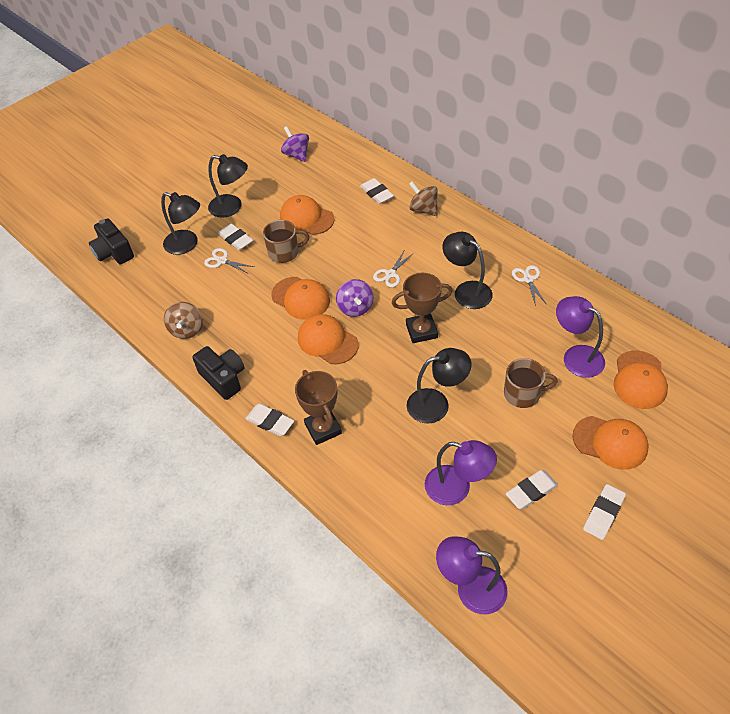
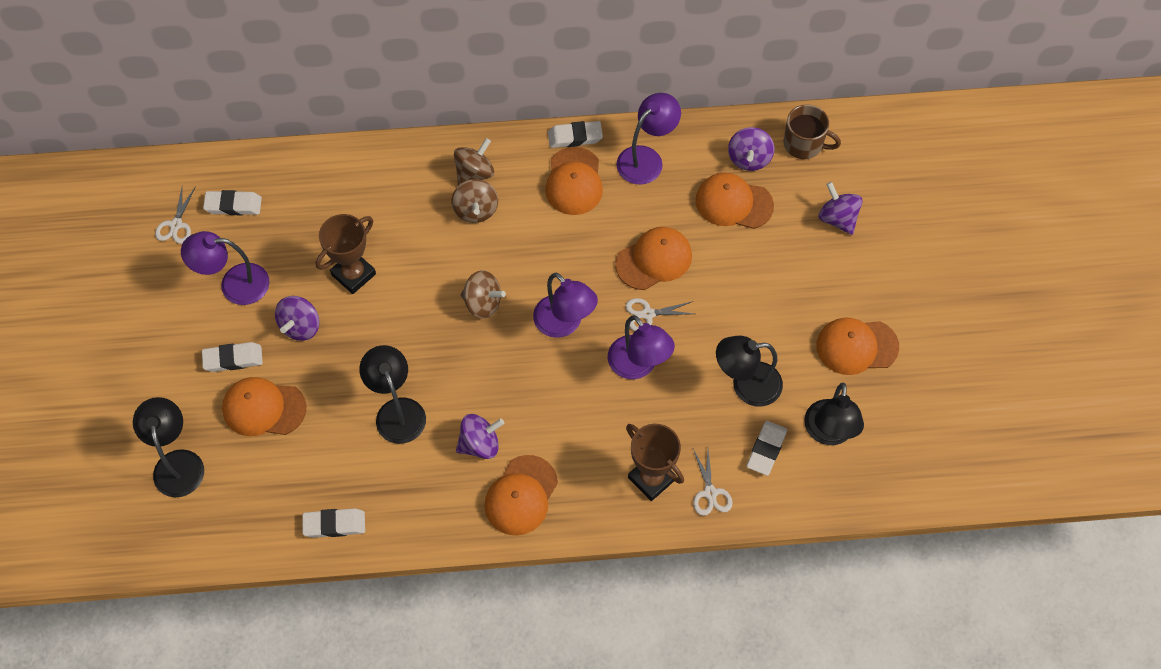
black camera: [89,218,134,264] [192,346,244,400] = 2 -> none = 0
brown mug: [263,220,309,263] [504,358,558,408] = 2 -> [784,104,841,159] = 1
brown spinning top: [164,302,203,339] [409,182,438,216] = 2 -> [451,179,498,223] [454,138,494,186] [460,270,506,319] = 3
orange cap: [271,277,330,320] [280,195,335,235] [298,314,359,364] [573,416,649,470] [614,351,668,409] = 5 -> [222,377,307,436] [484,455,558,535] [545,147,603,215] [615,227,692,290] [695,173,774,229] [817,318,899,375] = 6
purple lamp: [425,440,497,505] [436,536,508,614] [556,296,605,378] = 3 -> [181,231,270,305] [533,273,598,338] [608,315,675,379] [616,93,681,185] = 4
purple spinning top: [281,126,309,162] [336,279,373,317] = 2 -> [275,296,320,341] [456,414,504,459] [728,127,774,171] [819,182,863,235] = 4

